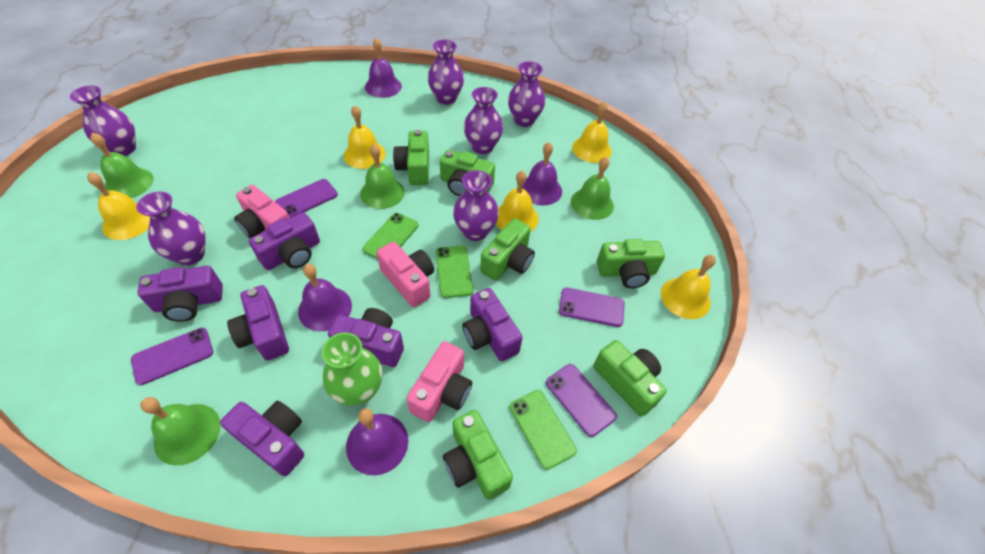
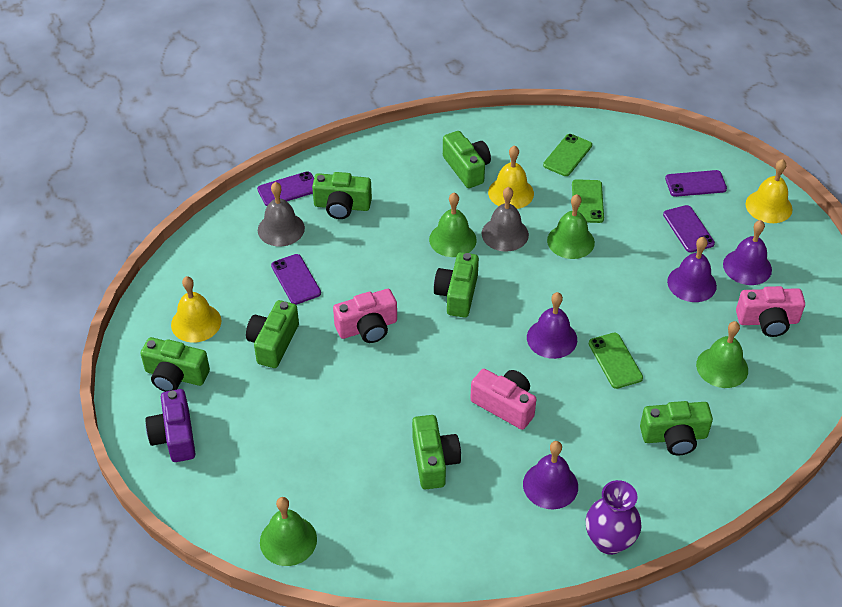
green camera: [393,130,429,185] [440,150,495,196] [443,410,513,500] [480,219,535,281] [594,340,667,417] [597,239,665,288] = 6 -> [140,337,210,392] [246,300,299,368] [312,172,372,219] [412,415,461,489] [434,252,479,318] [443,131,491,188] [640,401,713,455] = 7
green vase: [322,333,382,406] = 1 -> none = 0
grey bell: none = 0 -> [258,182,305,246] [481,187,529,252] = 2
purple camera: [137,266,223,322] [220,401,304,476] [227,285,289,361] [249,212,320,270] [328,308,404,367] [462,288,523,361] = 6 -> [145,389,195,462] = 1
purple vase: [70,85,136,156] [136,192,206,266] [428,40,464,105] [453,170,499,241] [464,87,503,154] [508,61,545,127] = 6 -> [586,480,642,555] = 1
yellow bell: [87,172,150,240] [344,105,386,169] [496,171,539,232] [572,101,612,163] [661,255,716,319] = 5 -> [171,276,221,343] [488,145,534,209] [746,159,793,223] = 3

